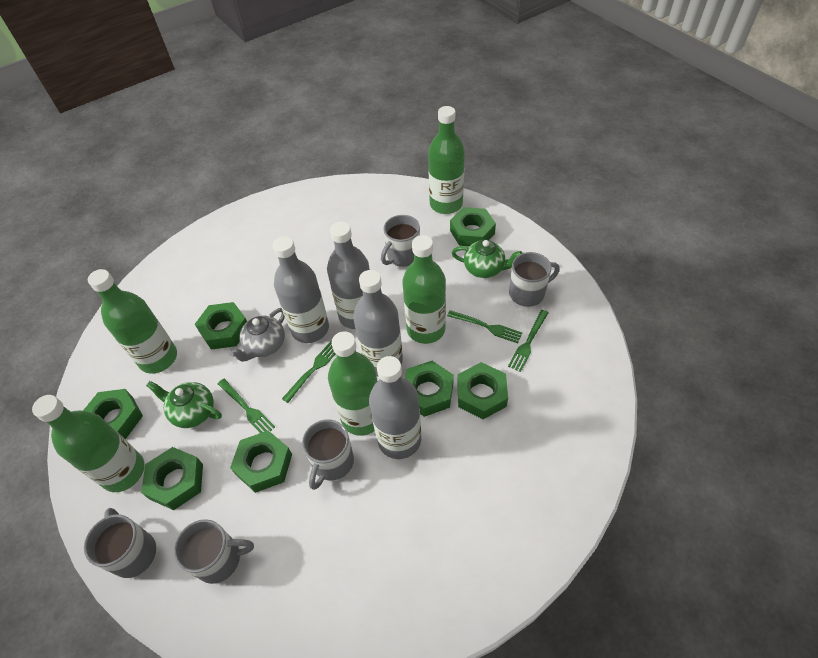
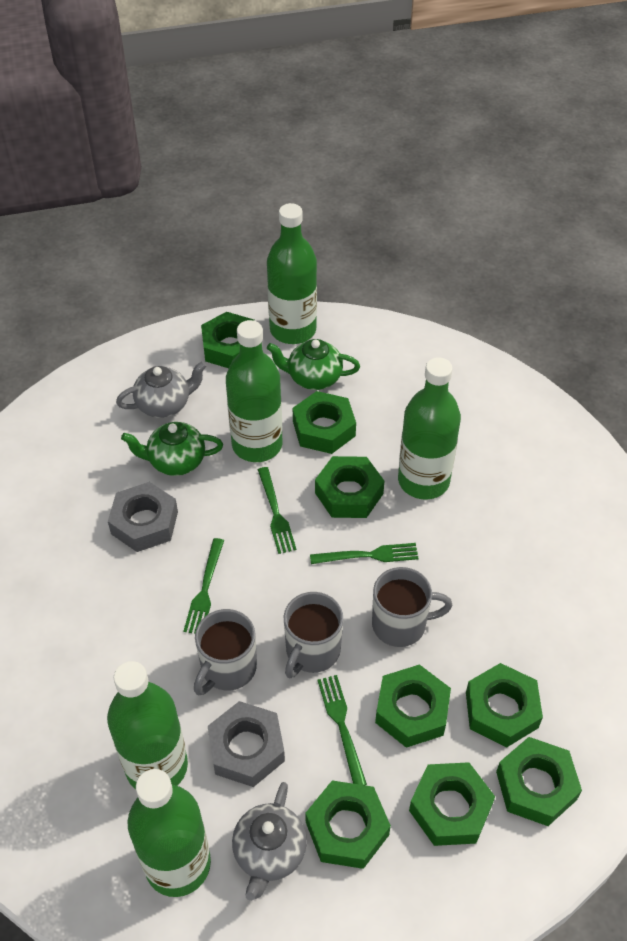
green nut: [83,389,143,439] [141,447,203,510] [195,302,247,350] [230,431,292,493] [405,361,454,417] [450,207,496,246] [457,362,508,419] = 7 -> [201,312,255,368] [293,391,356,454] [305,780,391,869] [315,456,384,518] [375,664,451,748] [409,762,495,846] [466,663,543,748] [496,737,582,826] = 8
grey bottle: [273,236,329,343] [327,222,370,329] [353,270,403,377] [369,356,421,459] = 4 -> none = 0
grey mug: [84,508,156,578] [174,519,254,584] [302,420,354,490] [381,215,420,267] [509,252,560,307] = 5 -> [194,609,257,696] [284,592,343,679] [372,567,452,647] = 3
grey nut: none = 0 -> [108,482,178,552] [208,701,285,787] = 2
grey teapot: [229,308,285,362] = 1 -> [116,361,207,418] [232,782,307,901] = 2

